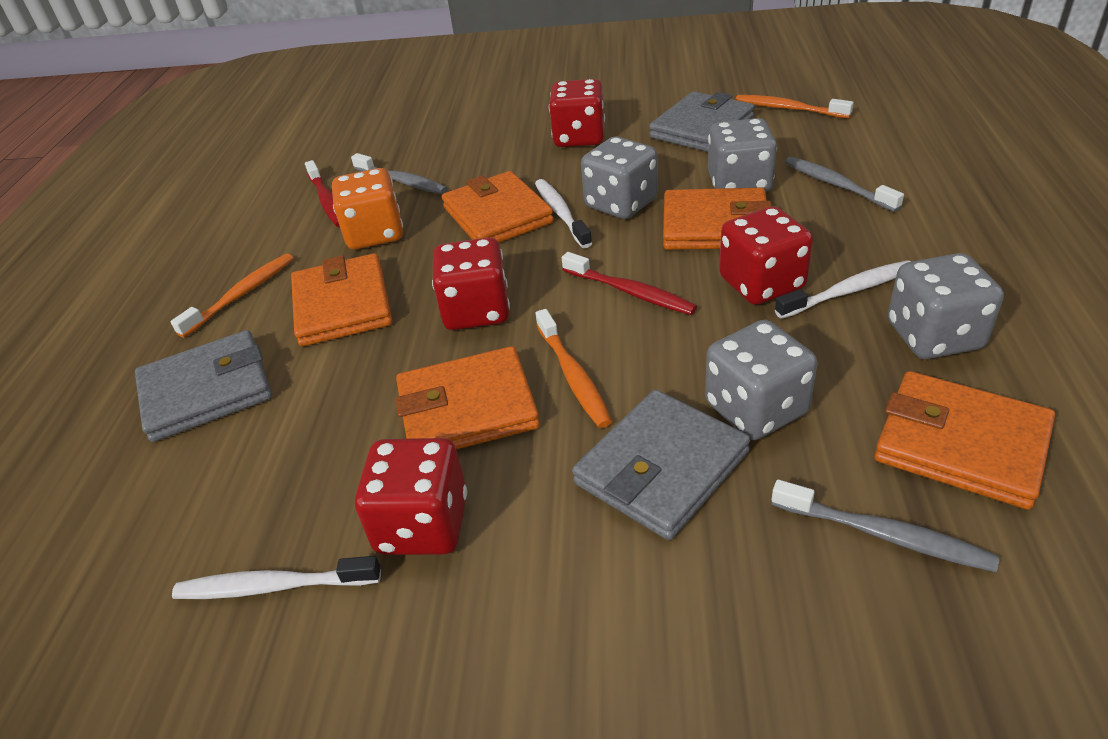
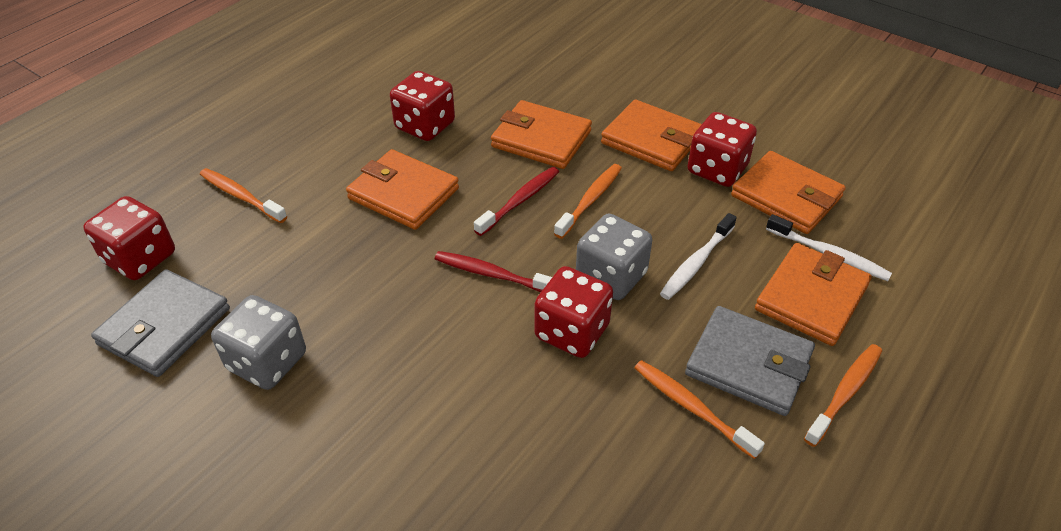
grey dice: [581,137,658,219] [705,320,818,440] [708,118,777,192] [888,253,1004,359] = 4 -> [211,295,306,390] [576,214,652,300] = 2
grey toothbrush: [351,153,448,194] [771,480,1000,572] [785,157,904,212] = 3 -> none = 0
grey wallet: [135,330,272,442] [572,390,751,540] [649,91,755,152] = 3 -> [91,269,230,377] [685,306,815,416] = 2
orange dice: [332,168,403,249] = 1 -> none = 0
orange toothbrush: [170,253,293,338] [536,309,612,428] [736,95,854,118] = 3 -> [200,168,287,223] [554,164,622,239] [634,360,765,459] [804,344,882,447] = 4
white toothbrush: [172,556,381,599] [535,179,592,248] [775,260,911,319] = 3 -> [660,213,737,300] [766,214,892,281] = 2

